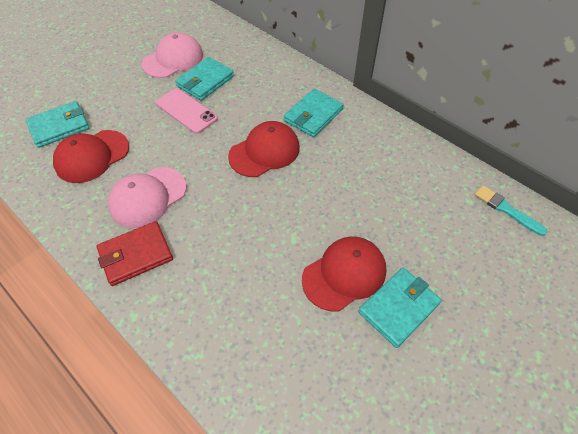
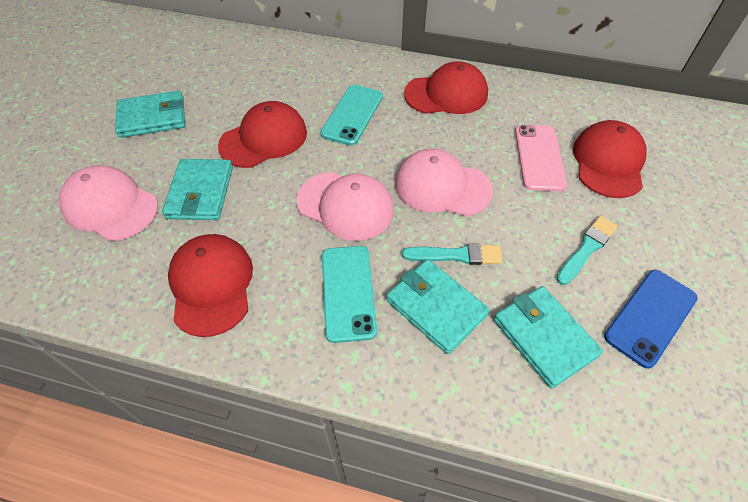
blue phone: none = 0 -> [604,270,698,369] = 1
pink cap: [108,167,187,228] [142,32,203,78] = 2 -> [59,165,158,241] [296,172,394,241] [395,148,493,216] = 3
red cap: [53,130,129,183] [228,121,300,177] [302,236,386,311] = 3 -> [168,234,253,337] [218,101,307,168] [404,61,488,114] [573,120,647,198] = 4
red wallet: [97,221,173,286] = 1 -> none = 0
turquoise brush: [474,185,548,236] = 1 -> [402,243,503,265] [556,216,618,285] = 2
turquoise phone: none = 0 -> [320,85,383,146] [322,246,377,343] = 2

